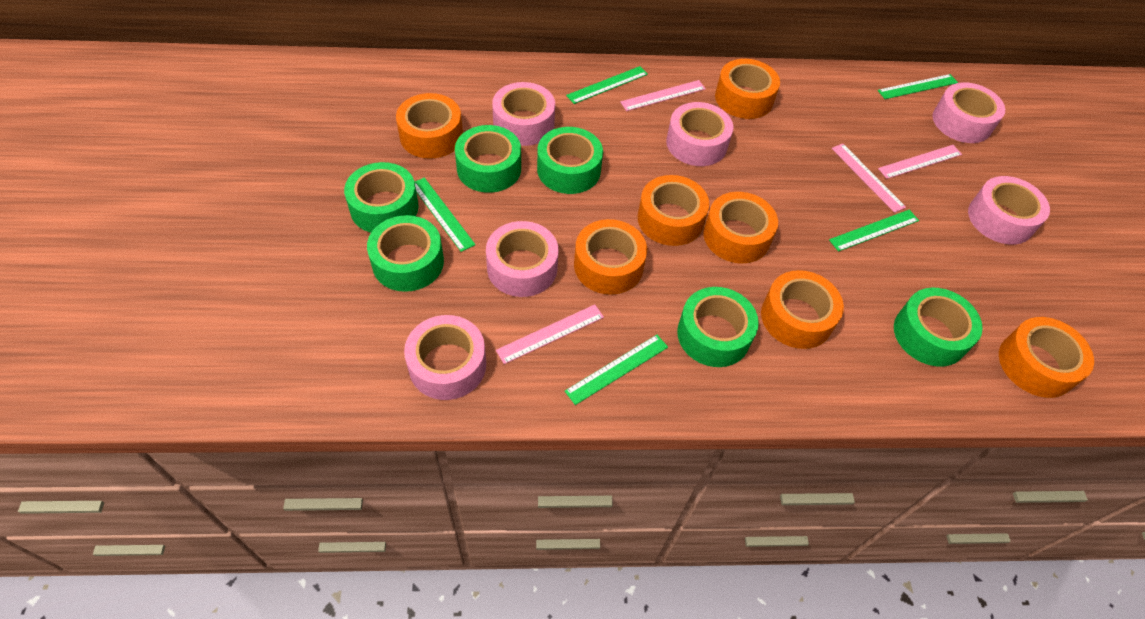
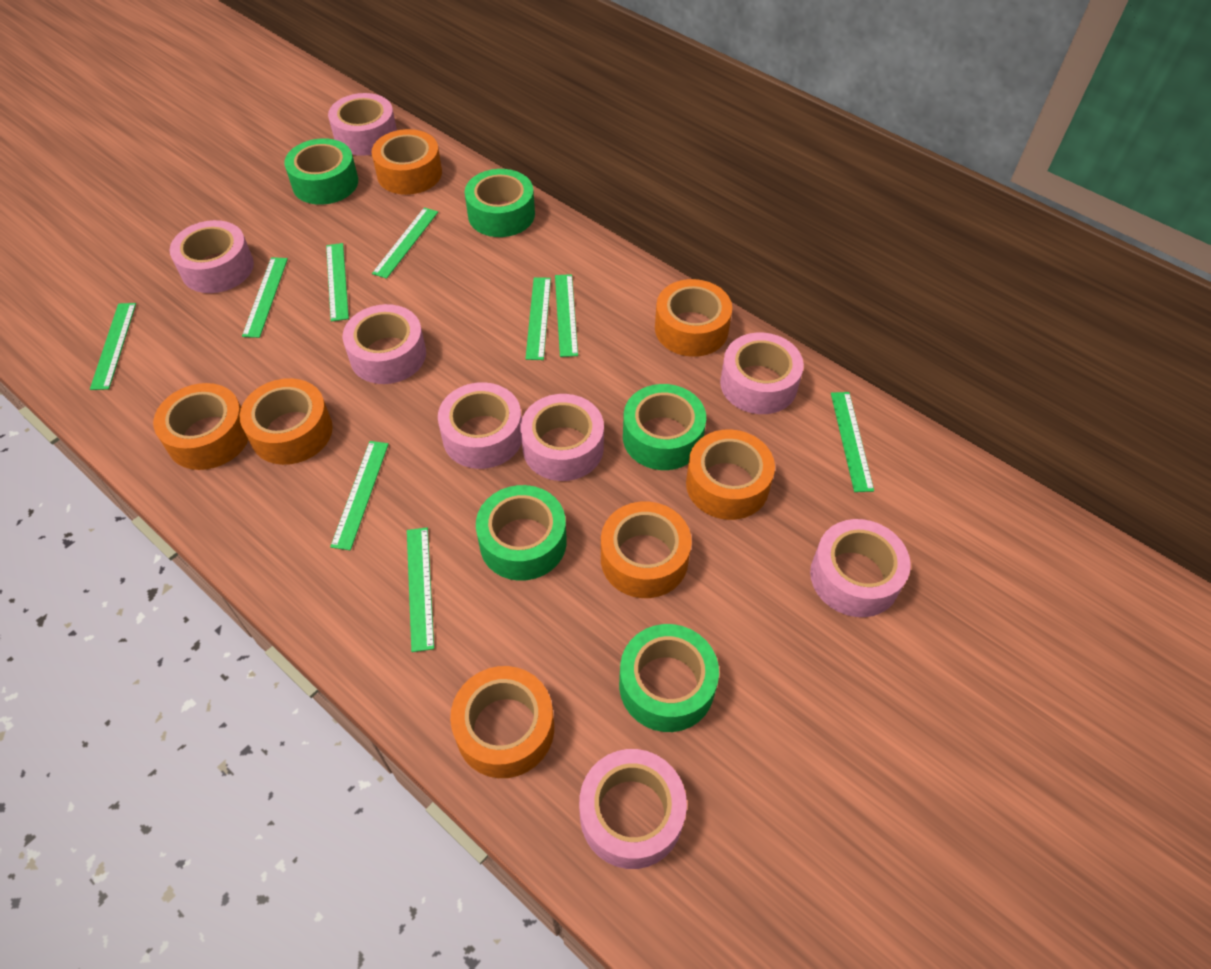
green ruler: [415,178,476,252] [565,335,668,405] [566,66,648,104] [829,210,919,252] [877,74,958,99] = 5 -> [90,303,136,390] [242,257,288,338] [326,243,349,322] [330,441,389,550] [372,207,438,279] [407,527,434,652] [525,277,551,360] [555,274,578,357] [831,392,874,492] = 9
green tape: [344,162,419,233] [367,215,444,292] [455,125,521,193] [537,127,603,194] [677,287,759,367] [894,288,983,367] = 6 -> [284,138,358,205] [465,169,535,237] [476,485,567,581] [619,624,719,732] [623,384,706,470] = 5
pink ruler: [496,304,604,364] [620,80,706,111] [831,144,906,213] [878,145,962,179] = 4 -> none = 0
pink tape: [404,315,486,400] [486,221,559,297] [492,82,555,146] [666,102,733,166] [933,82,1005,143] [968,176,1050,245] = 6 -> [170,220,254,293] [328,93,397,156] [343,304,426,384] [438,382,522,469] [520,394,604,481] [579,749,687,869] [720,333,804,414] [810,519,911,617] = 8

